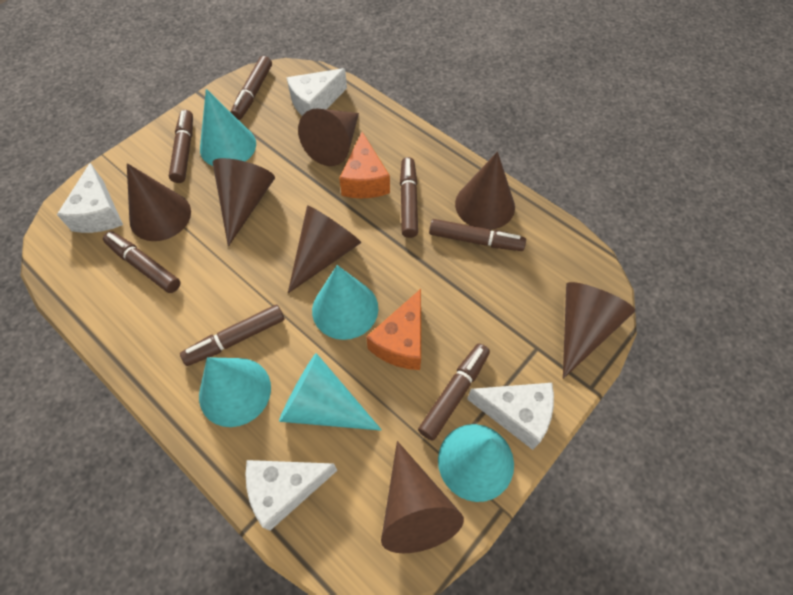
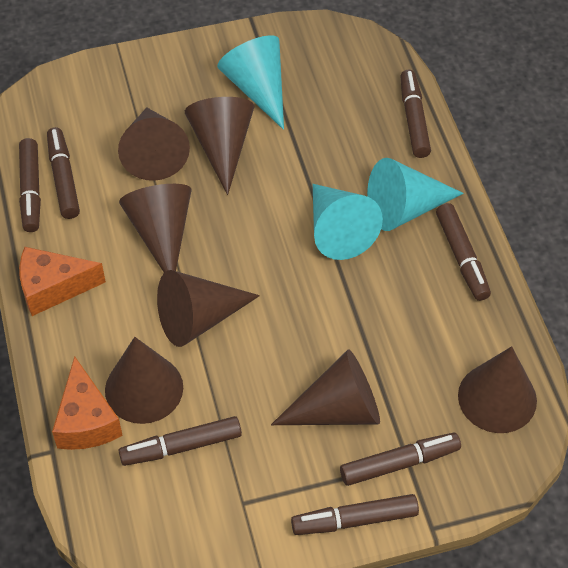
turquoise cone: [199,357,271,427] [200,89,256,166] [279,353,382,431] [312,265,378,340] [438,424,514,502] = 5 -> [217,35,284,130] [313,184,383,260] [367,158,464,231] = 3
white cheese: [57,163,123,233] [246,460,337,531] [286,68,347,115] [467,383,554,450] = 4 -> none = 0

